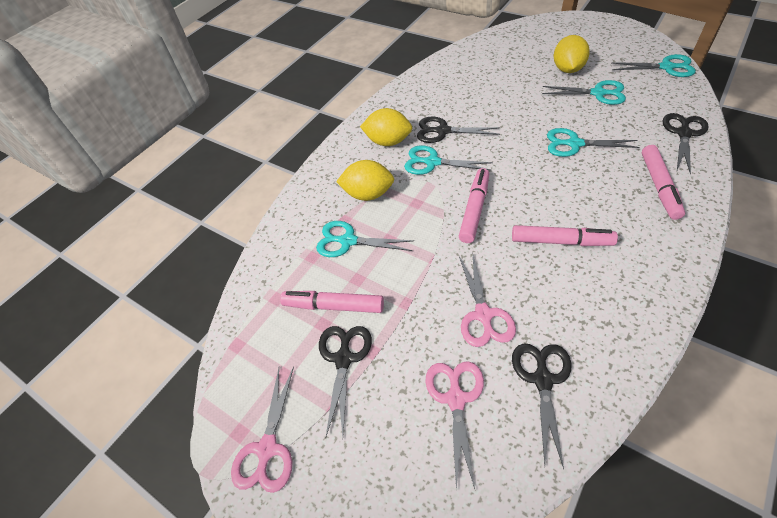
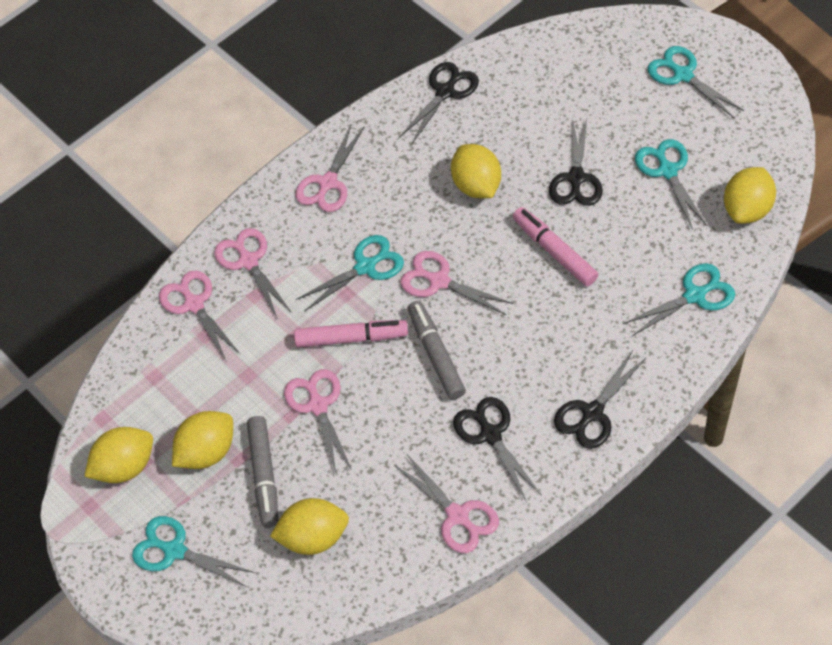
grey marker: none = 0 -> [247,416,278,528] [408,301,466,400] = 2
pink marker: [280,291,384,313] [459,168,489,243] [512,225,618,246] [642,145,685,220] = 4 -> [294,320,408,347] [513,207,599,286] = 2
pink scissors: [231,366,294,493] [425,361,484,490] [459,255,516,347] = 3 -> [159,270,241,362] [214,228,291,319] [284,369,352,473] [295,125,364,212] [395,456,499,553] [400,251,513,315] = 6
yellow lemon: [336,160,394,201] [360,108,412,146] [554,35,590,73] = 3 -> [84,427,153,483] [172,411,233,469] [270,498,349,555] [451,144,501,198] [724,167,776,224] = 5

